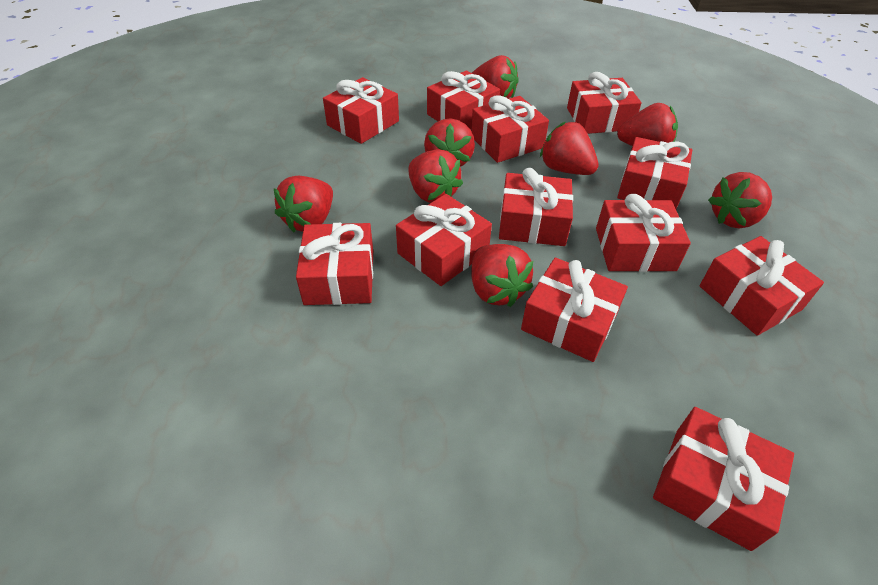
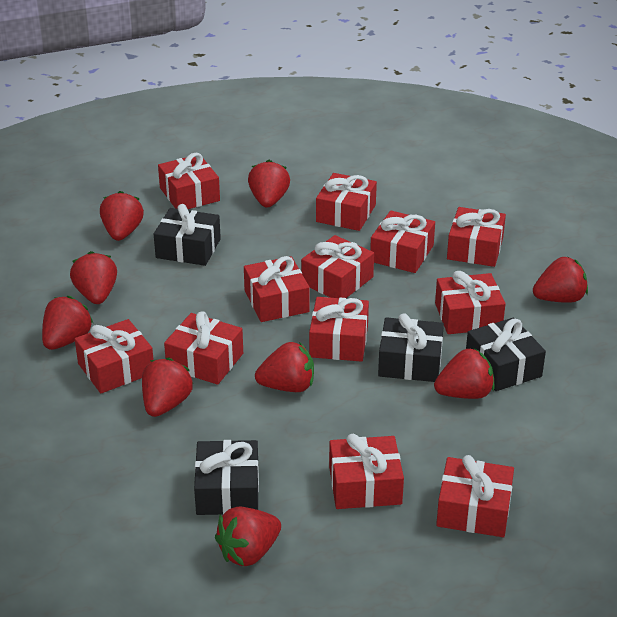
black gift: none = 0 -> [154,204,221,266] [194,440,259,515] [378,314,444,382] [466,318,546,391] = 4
red strawberry: [274,176,333,232] [408,149,463,203] [424,118,475,167] [471,244,533,307] [472,55,519,99] [540,121,599,175] [617,103,678,146] [708,172,772,228] = 8 -> [42,296,93,350] [70,251,117,304] [100,191,144,241] [142,358,193,417] [215,507,281,566] [248,160,290,207] [255,342,314,392] [434,348,495,399] [533,257,588,303] = 9

